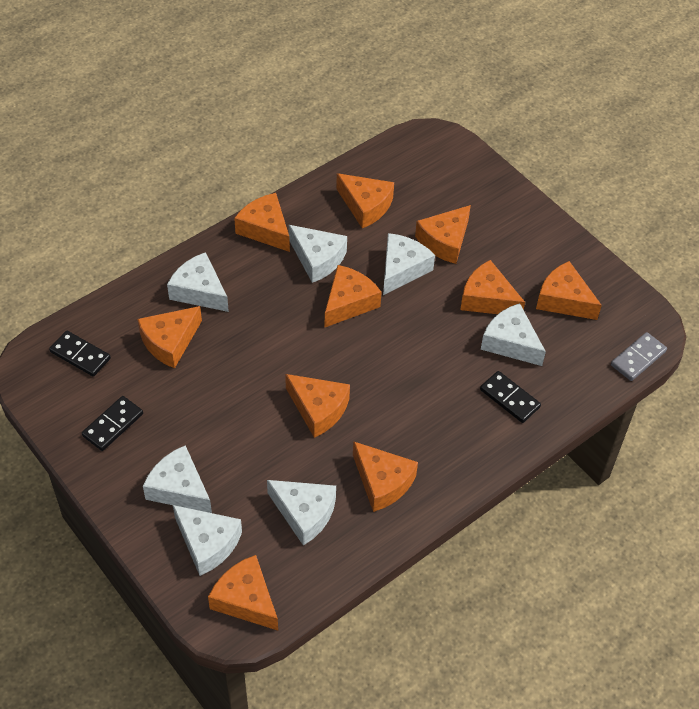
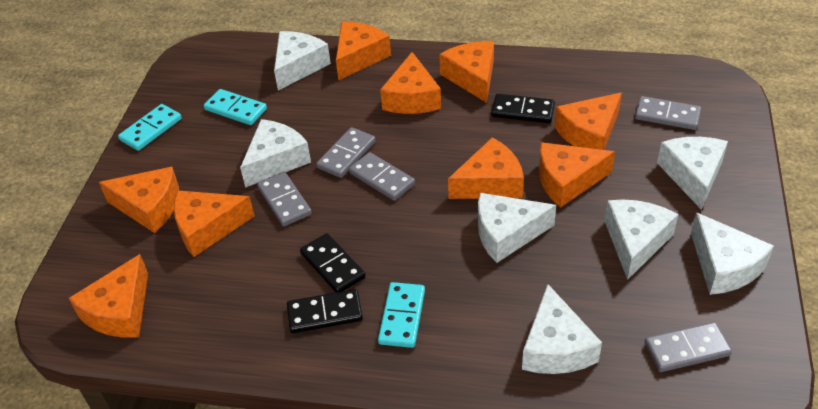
grey domino: [611,332,667,381] = 1 -> [257,172,312,226] [316,127,376,178] [349,152,415,201] [635,96,701,130] [645,322,732,372] = 5
orange cheese: [137,306,202,368] [208,555,278,631] [234,193,290,252] [285,374,350,438] [325,265,381,327] [336,173,394,228] [353,441,418,512] [415,205,471,264] [460,260,525,314] [536,261,602,320] = 10 -> [69,254,148,338] [99,167,179,233] [174,190,255,257] [336,22,391,80] [380,52,441,114] [439,41,494,103] [448,137,524,199] [539,142,615,208] [554,93,622,150] = 9
turquoise domino: none = 0 -> [118,104,182,151] [204,89,267,125] [378,282,425,348] = 3

